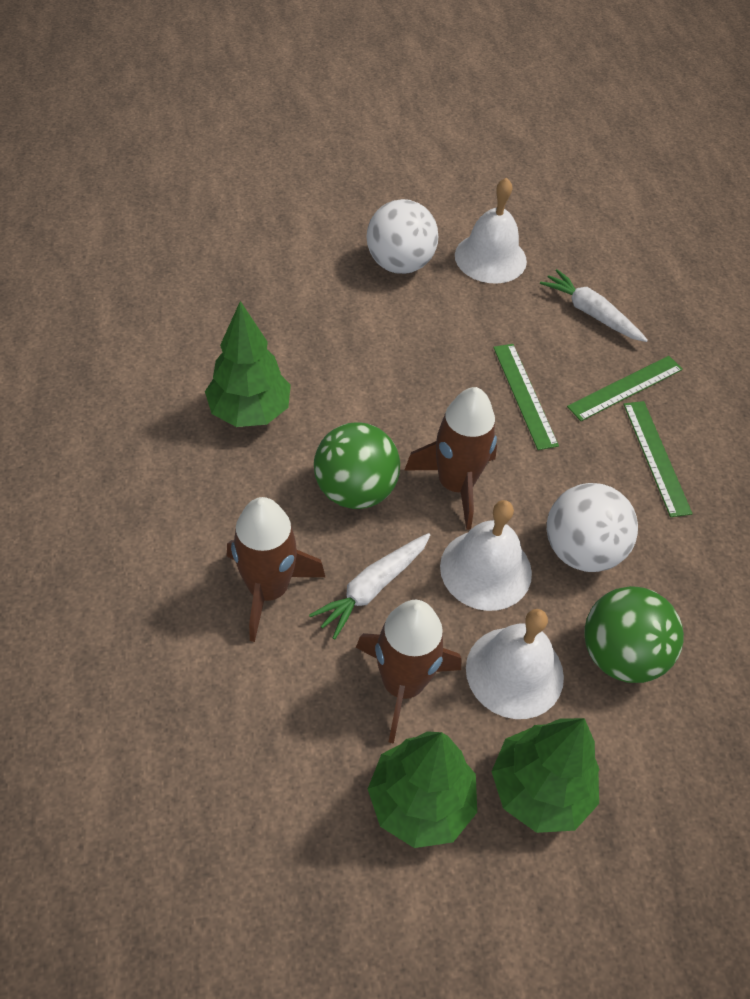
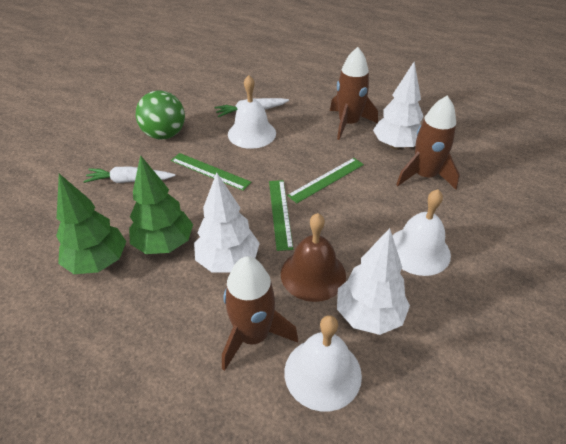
brown bell: none = 0 -> [281,213,346,302] = 1
green ball: [314,422,400,509] [584,586,684,683] = 2 -> [136,90,185,140] = 1
green tree: [205,301,291,427] [368,731,477,848] [491,718,599,833] = 3 -> [56,174,127,274] [129,155,193,254] = 2
white ball: [367,199,438,274] [547,483,638,572] = 2 -> none = 0
white tree: none = 0 -> [194,172,260,272] [337,228,410,335] [373,62,424,150] = 3

